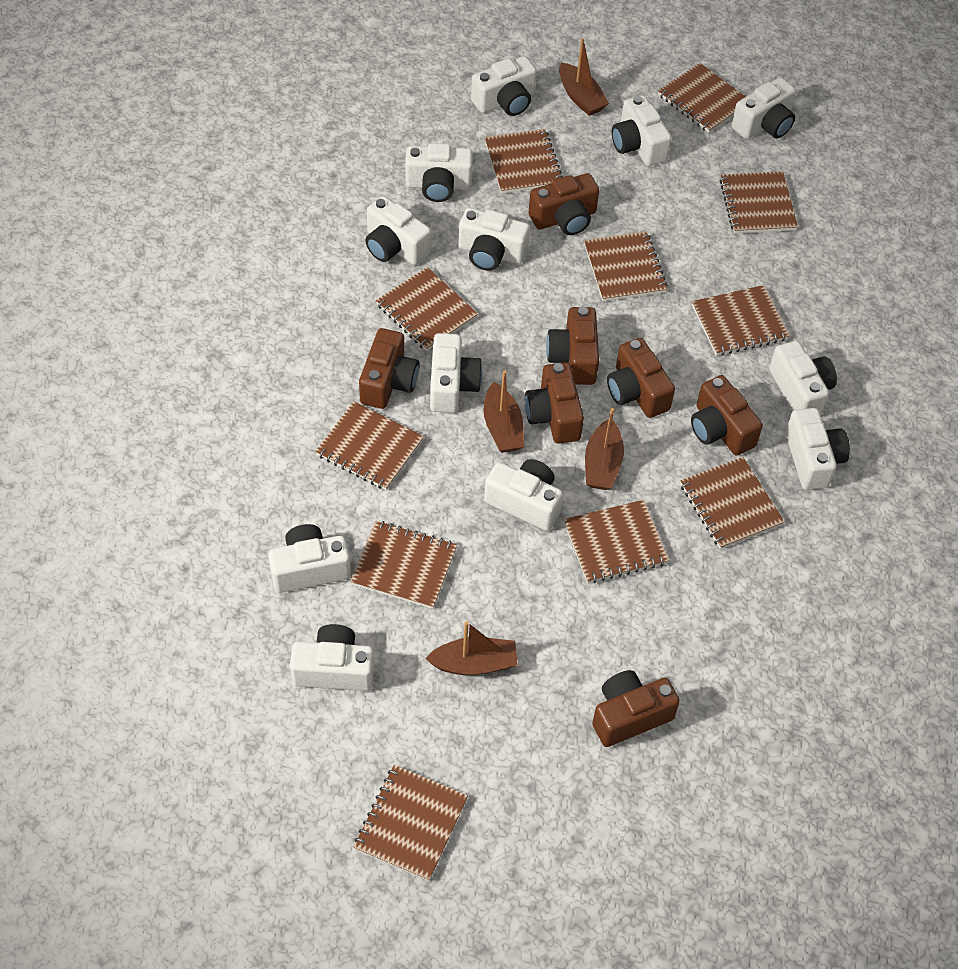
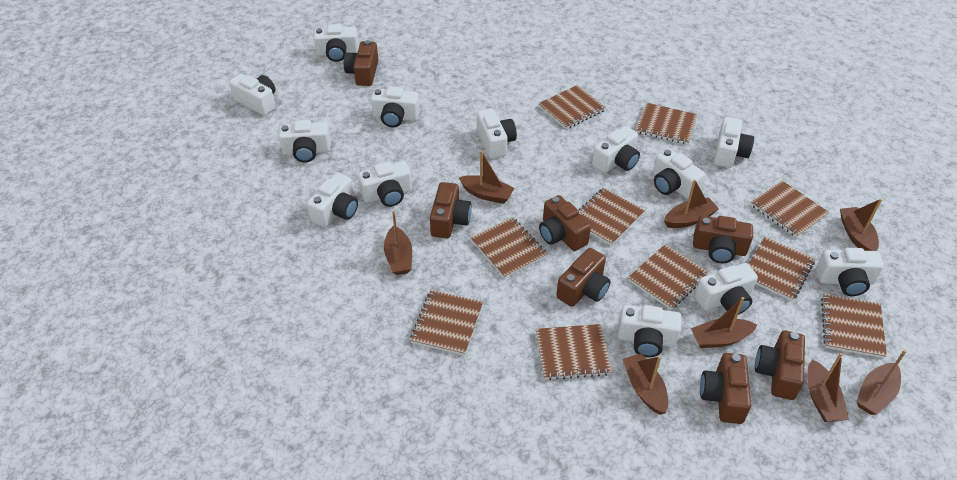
brown boat: [425,621,518,675] [483,371,524,453] [559,38,609,116] [585,408,624,490] = 4 -> [384,211,412,275] [459,151,514,204] [623,353,668,415] [664,179,719,228] [691,297,757,348] [807,353,849,422] [840,199,882,251] [856,350,907,415] = 8
brown notebook: [315,401,424,490] [350,521,457,609] [354,765,468,881] [376,267,478,351] [485,129,563,194] [564,500,669,583] [584,231,667,302] [658,63,745,133] [680,457,785,549] [692,285,790,356] [720,171,798,234] = 11 -> [410,290,483,356] [470,217,547,278] [536,324,612,380] [538,85,606,129] [579,188,645,246] [628,244,709,310] [636,103,698,145] [748,237,815,301] [750,181,829,238] [821,294,887,358] = 10
white camera: [268,524,351,593] [290,624,374,691] [365,196,431,265] [405,143,473,202] [430,333,482,413] [458,208,530,271] [471,56,537,116] [484,459,563,531] [612,95,672,166] [732,77,796,139] [769,341,837,415] [785,408,850,490] = 12 -> [229,74,276,116] [279,120,331,162] [307,173,358,227] [314,24,359,62] [358,161,412,207] [371,86,420,127] [477,108,517,159] [592,126,640,173] [618,305,682,357] [653,148,705,199] [695,263,758,315] [714,117,754,168] [816,248,884,296] = 13

